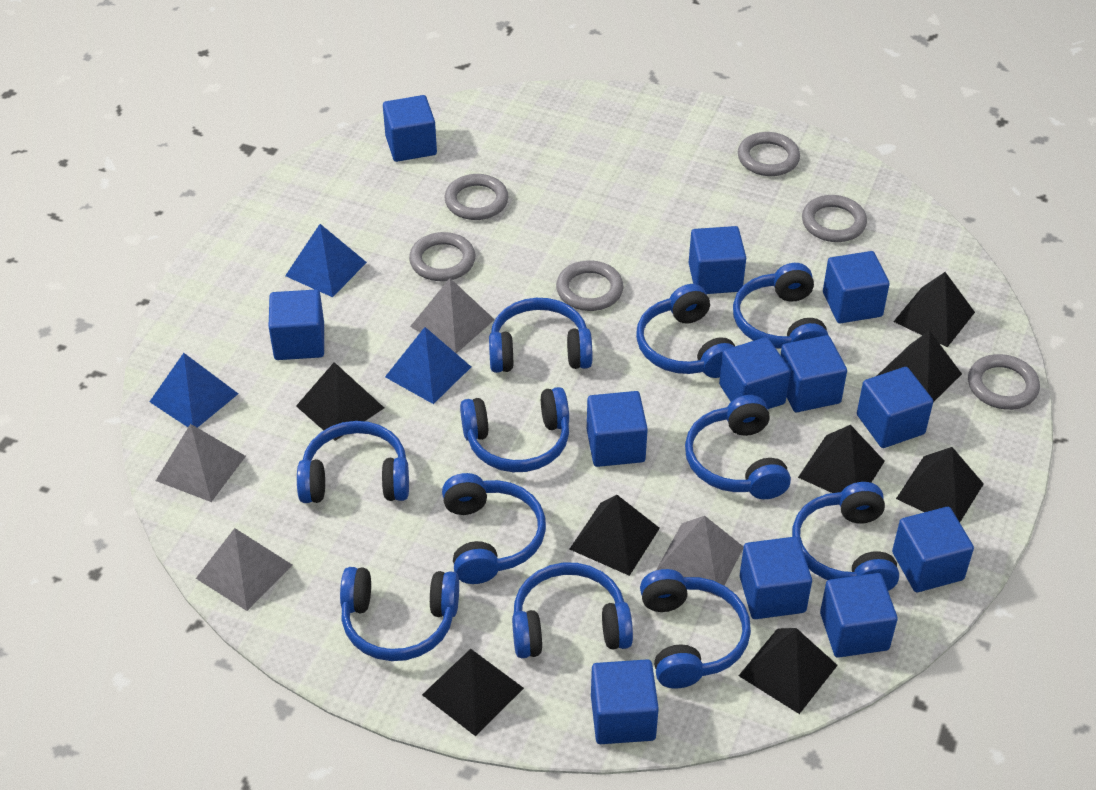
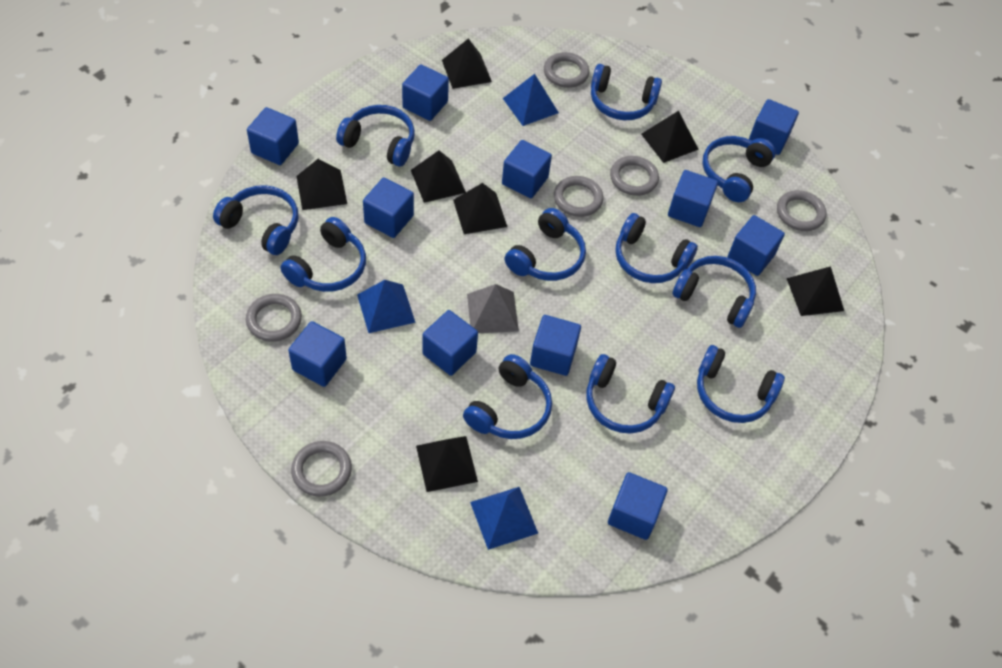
black pyramid: [296,362,384,441] [422,649,524,736] [570,495,660,576] [739,628,838,714] [798,425,885,493] [877,330,962,402] [893,272,975,347] [896,447,984,522] = 8 -> [296,159,347,210] [411,150,466,203] [416,436,478,492] [442,39,492,89] [453,183,507,234] [641,111,699,163] [787,266,844,316] = 7
blue cube: [268,290,324,360] [383,95,437,162] [587,391,648,467] [591,659,659,744] [689,226,746,294] [719,337,790,409] [740,537,812,619] [781,335,847,412] [820,573,898,658] [823,251,890,323] [857,367,933,448] [892,507,974,592] = 12 -> [247,107,299,165] [288,321,347,387] [363,177,414,238] [402,64,449,121] [422,310,478,376] [502,140,552,198] [530,315,581,376] [608,472,668,540] [668,170,718,227] [728,215,785,276] [749,99,799,155] = 11
grey pyramid: [156,424,246,502] [196,528,292,611] [410,278,495,353] [656,516,744,597] = 4 -> [467,284,519,333] = 1

